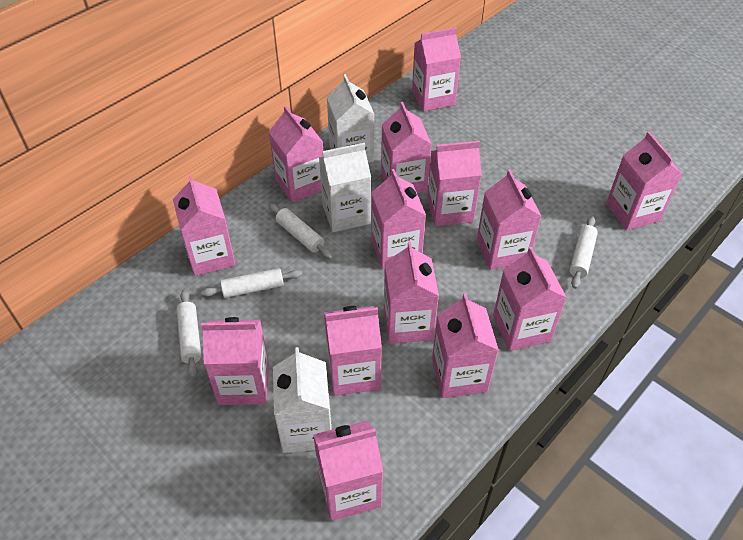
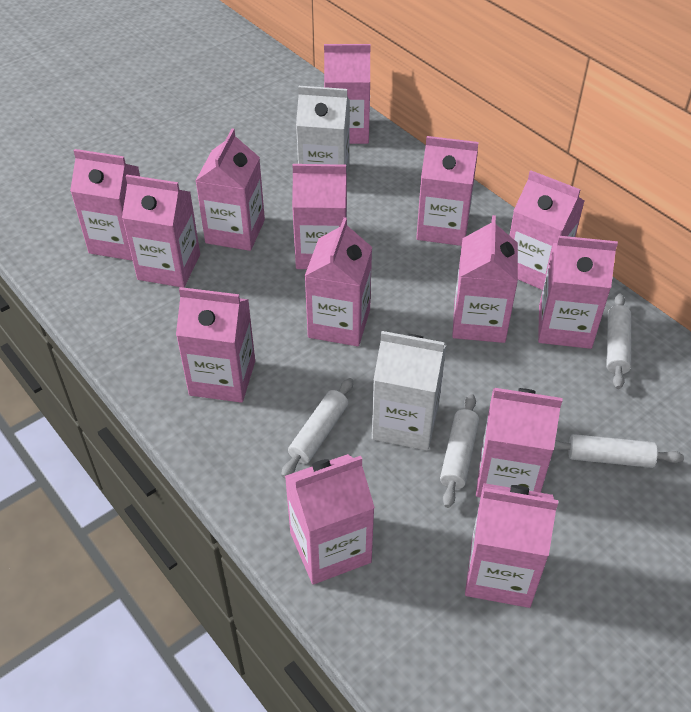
white carton: [273,347,332,453] [319,143,371,232] [327,74,374,163] = 3 -> [296,86,350,173] [372,331,446,451] = 2

